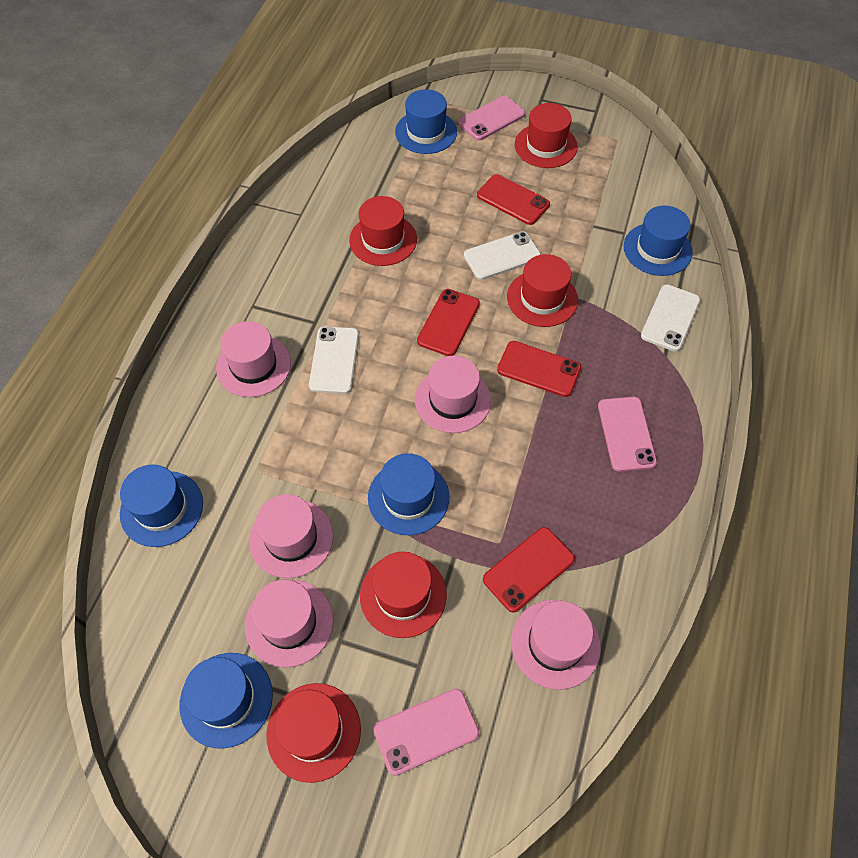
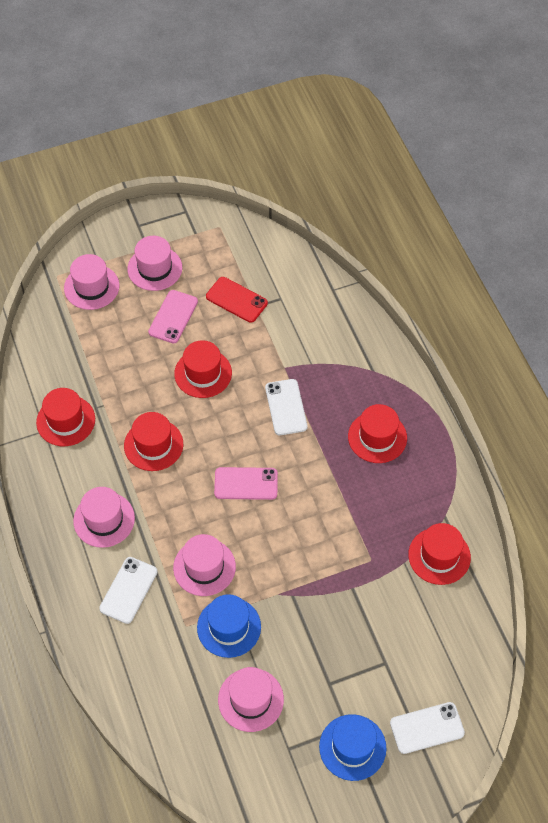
blue hat: [120,465,203,547] [179,653,273,749] [368,453,449,535] [395,89,457,154] [624,206,693,276] = 5 -> [197,594,261,658] [319,714,387,781] = 2
pink phone: [373,689,479,776] [458,96,525,141] [598,397,657,472] = 3 -> [148,290,198,343] [214,467,278,500] = 2
red phone: [417,289,480,356] [477,174,550,225] [483,527,575,612] [497,341,581,397] = 4 -> [206,277,268,323] = 1

